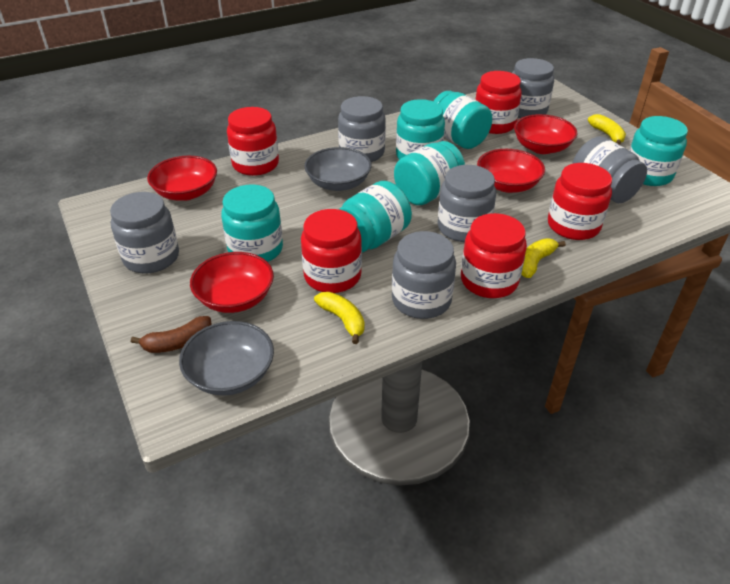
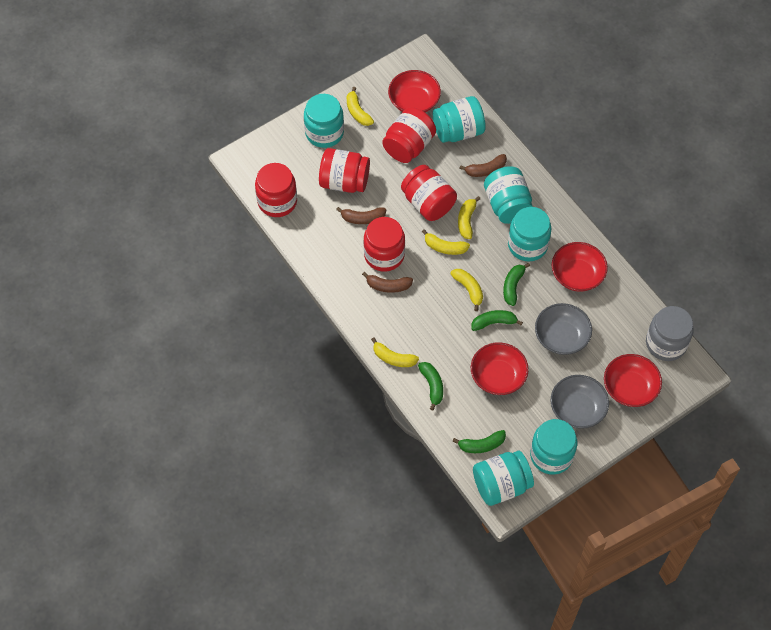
brown banana: [131,316,212,353] = 1 -> [336,207,386,224] [362,272,413,293] [459,154,507,177] = 3
green banana: none = 0 -> [418,362,443,411] [452,430,506,453] [471,310,523,331] [503,263,530,306] = 4
grey jar: [110,192,179,274] [338,96,386,162] [392,231,456,319] [438,165,496,242] [512,58,554,118] [572,136,647,203] = 6 -> [646,306,694,361] = 1
yellow banana: [314,292,365,344] [521,238,566,278] [588,114,626,145] = 3 -> [347,87,374,126] [371,338,419,367] [422,229,470,255] [450,269,483,311] [458,196,480,239] = 5

